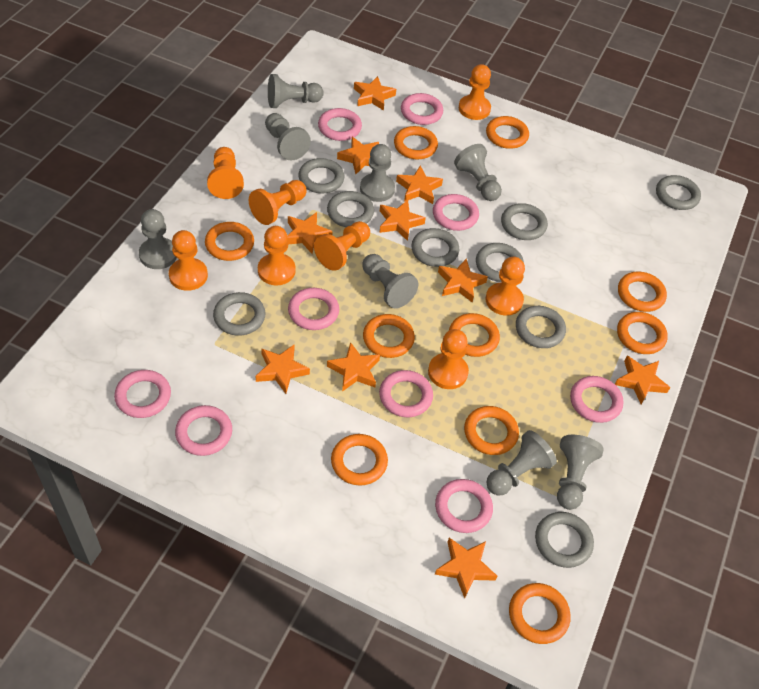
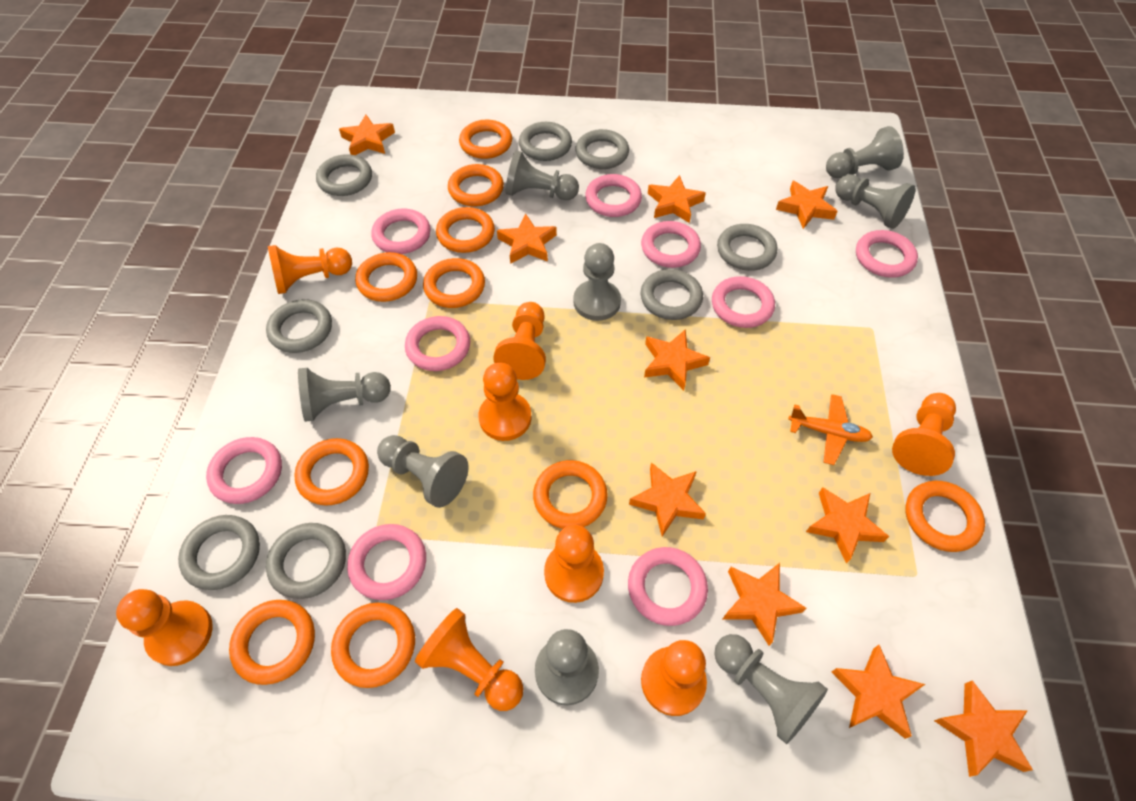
grey ring: [213,292,266,336] [298,158,344,193] [327,191,374,227] [411,228,460,267] [476,243,524,282] [501,203,548,240] [516,306,566,348] [535,512,594,568] [656,175,701,210] = 9 -> [178,515,260,590] [266,299,332,353] [266,523,346,599] [316,154,372,196] [519,122,572,161] [575,129,629,169] [641,269,703,320] [717,224,777,271] = 8
orange plane: none = 0 -> [788,394,873,465] = 1

